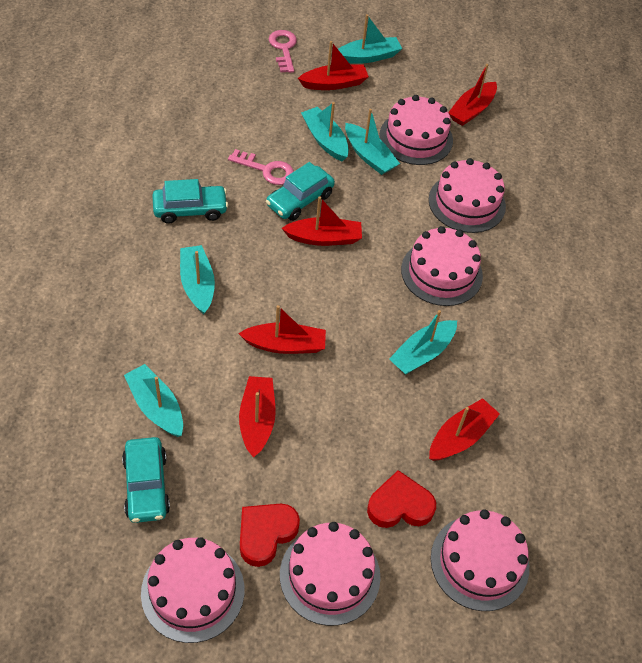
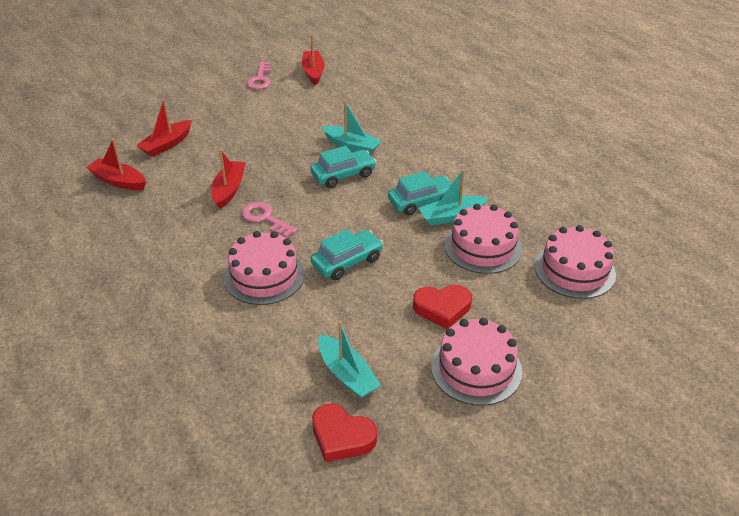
pink cake: [141,537,244,643] [280,522,380,626] [379,95,453,165] [401,226,483,306] [429,158,506,233] [431,509,529,611] = 6 -> [224,231,305,305] [431,318,522,406] [444,204,522,274] [534,225,616,299] = 4
red boat: [238,305,326,354] [239,376,276,458] [282,196,362,246] [298,41,369,90] [429,398,500,461] [448,64,497,126] = 6 -> [86,139,146,190] [136,98,192,157] [211,149,246,209] [302,35,325,85] = 4
turquoise boat: [124,364,183,437] [180,245,215,314] [301,102,349,162] [338,14,402,64] [345,109,400,175] [389,310,457,374] = 6 -> [318,321,381,399] [322,101,382,154] [419,169,489,226] = 3

